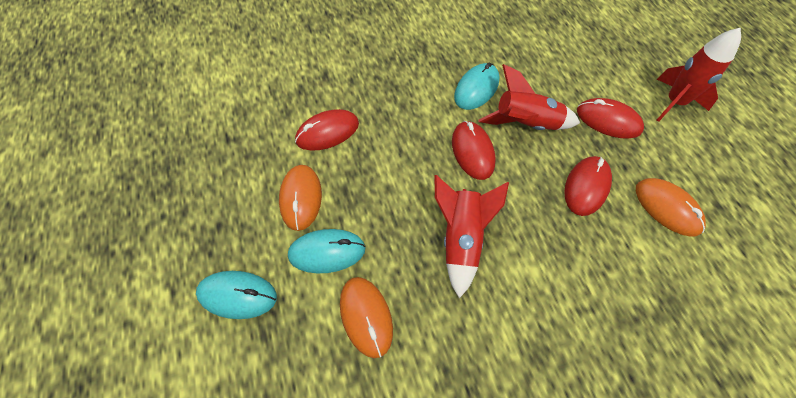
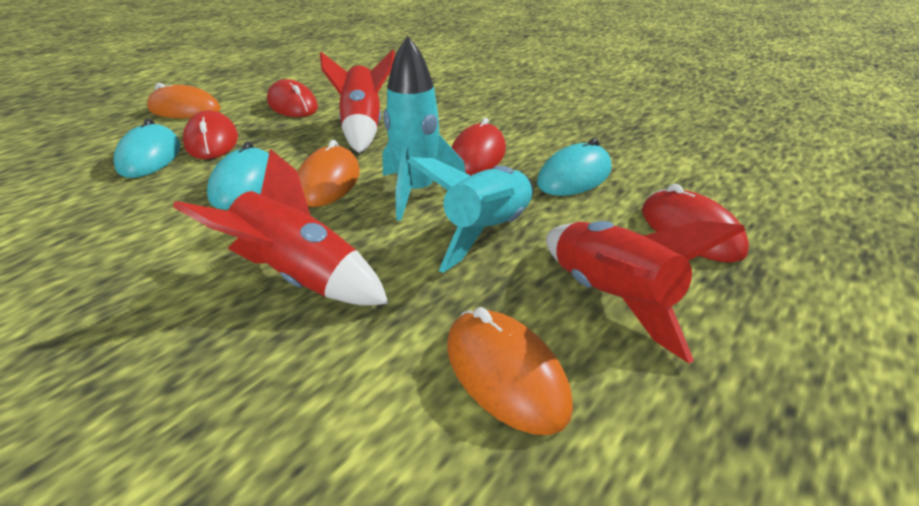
turquoise rocket: none = 0 -> [382,35,466,221] [407,157,534,273] = 2

